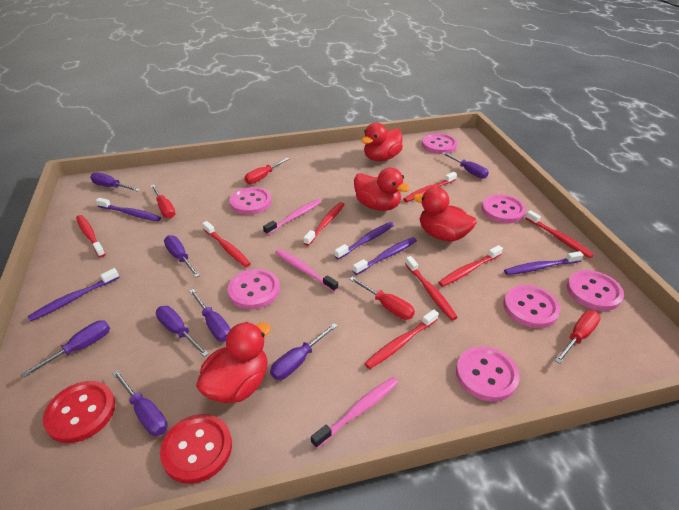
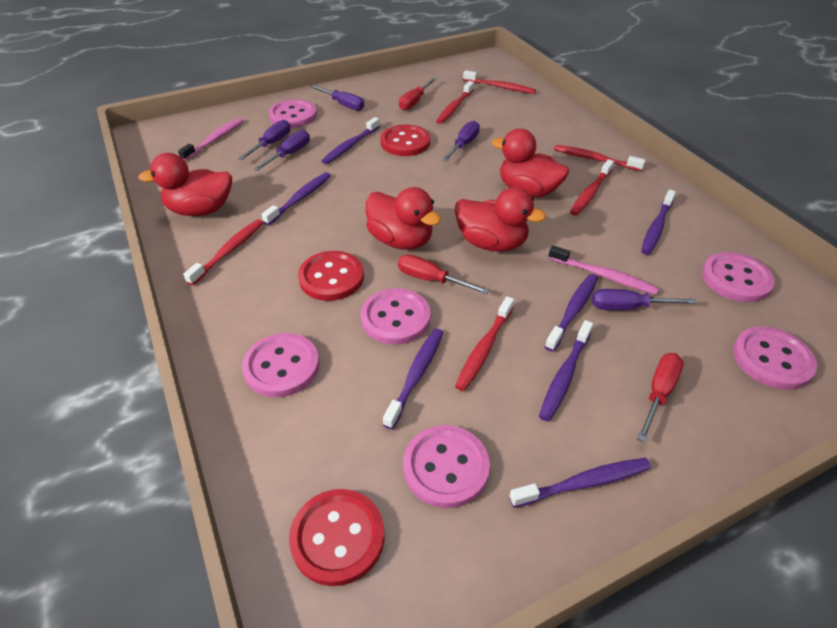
pink button: [228,269,280,309] [229,187,272,215] [422,133,458,154] [456,346,520,402] [481,194,526,223] [503,285,560,328] [567,270,624,311] = 7 -> [242,333,319,397] [269,99,317,128] [361,288,431,345] [403,425,490,508] [702,252,775,302] [733,326,817,390] = 6
pink toothbrush: [263,199,321,235] [275,249,338,292] [311,377,398,449] = 3 -> [178,118,244,161] [548,245,659,295] = 2
purple screwdriver: [21,320,110,378] [90,173,140,191] [112,370,168,436] [156,306,209,357] [164,235,200,278] [189,289,231,342] [270,323,338,380] [442,152,489,179] = 8 -> [238,120,290,160] [254,130,310,171] [311,85,364,111] [442,121,480,162] [592,289,697,310] = 5
purple toothbrush: [27,268,120,322] [96,198,161,221] [334,222,394,260] [353,237,417,275] [504,251,584,275] = 5 -> [261,172,331,225] [322,117,380,164] [383,328,443,429] [509,458,651,508] [539,320,593,422] [545,274,598,352] [641,190,676,255] = 7
red button: [43,381,115,443] [160,414,232,484] = 2 -> [289,489,385,586] [298,251,364,301] [380,125,430,156] = 3
red screwdriver: [151,185,176,219] [244,157,290,184] [349,277,415,320] [555,310,601,364] = 4 -> [398,254,489,294] [399,78,436,110] [637,353,684,443] = 3
red toothbrush: [76,215,106,257] [202,221,251,267] [303,202,345,246] [364,309,439,369] [403,172,457,202] [405,256,458,320] [438,245,503,287] [525,210,594,258] = 8 -> [183,219,263,285] [436,81,474,124] [455,296,514,391] [463,70,536,94] [554,145,646,171] [570,159,614,216] = 6

